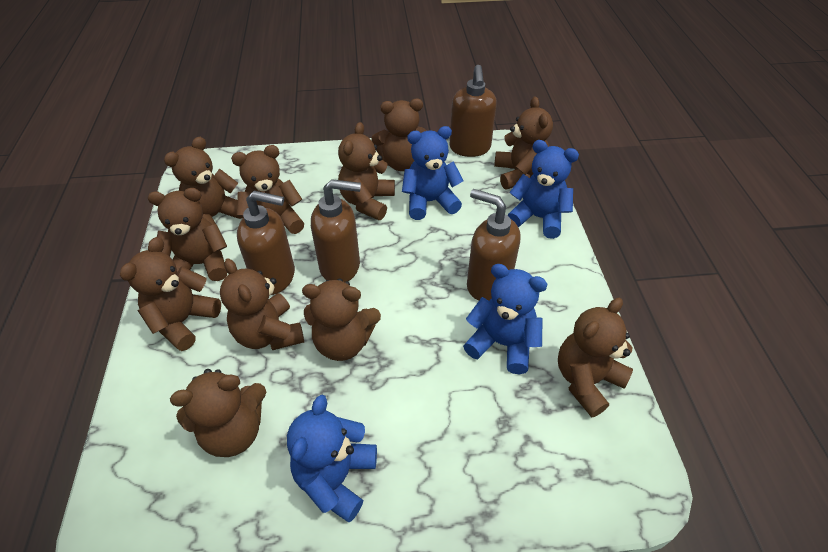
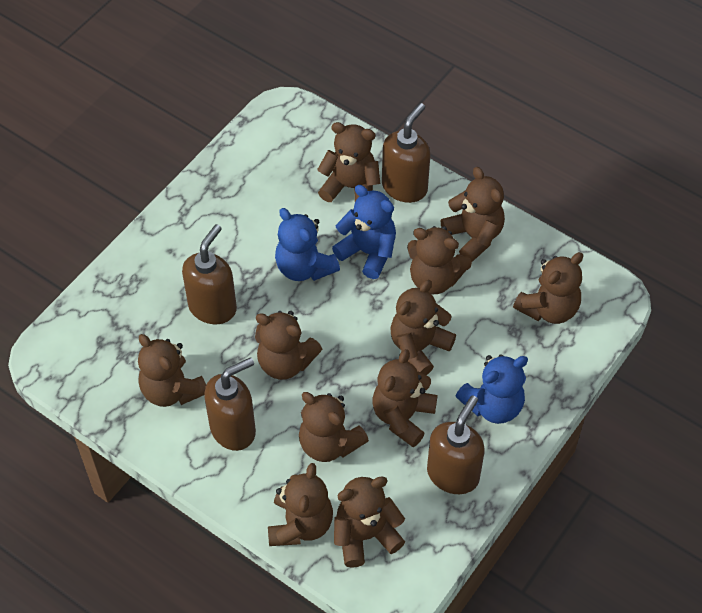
blue teddy bear: [287,395,377,522] [402,126,464,220] [463,264,547,374] [507,140,579,239] = 4 -> [275,208,340,281] [332,185,396,279] [456,354,528,424] = 3

